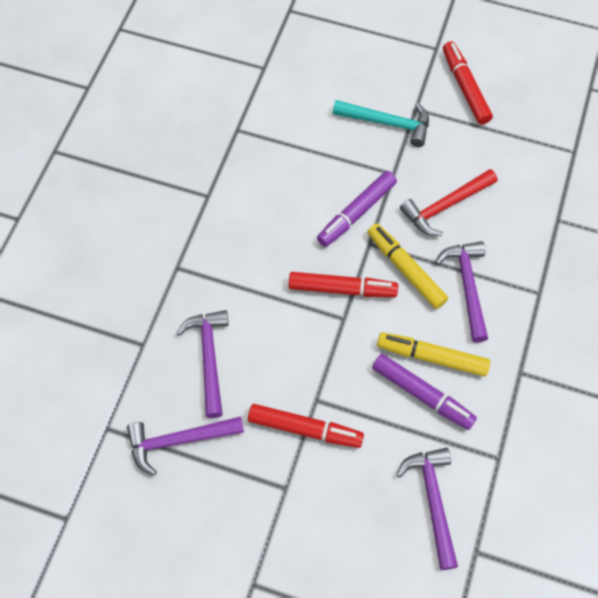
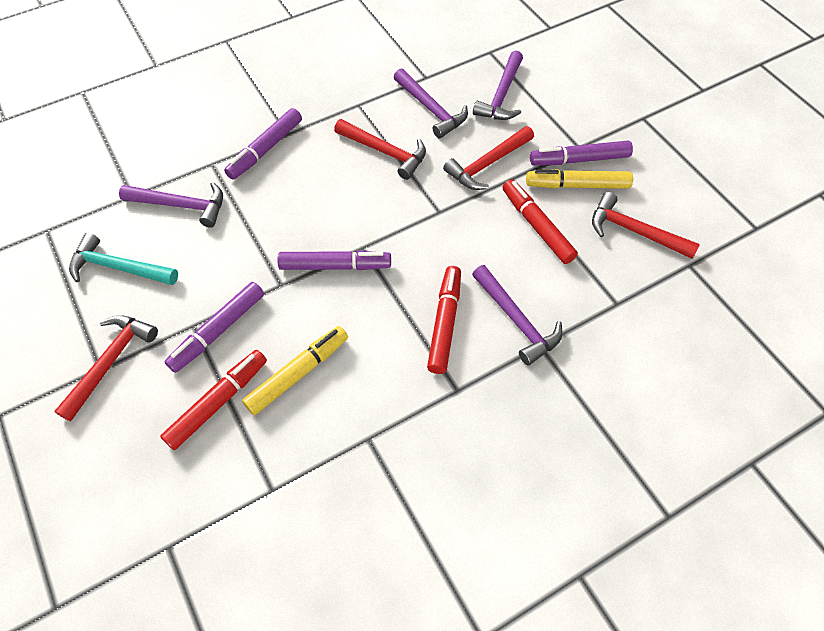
purple marker: [317,171,397,247] [372,354,477,430] = 2 -> [164,282,264,373] [224,108,302,180] [278,250,391,270] [530,141,633,165] = 4
red hammer: [400,169,497,236] = 1 -> [54,315,158,421] [334,119,426,180] [443,126,534,190] [592,192,700,259] = 4

